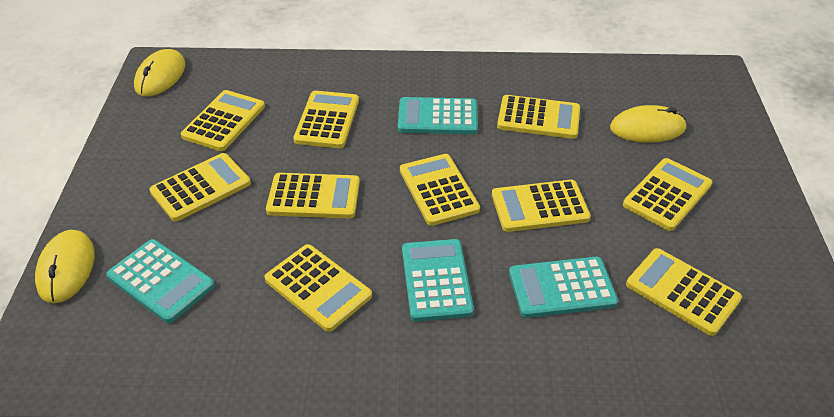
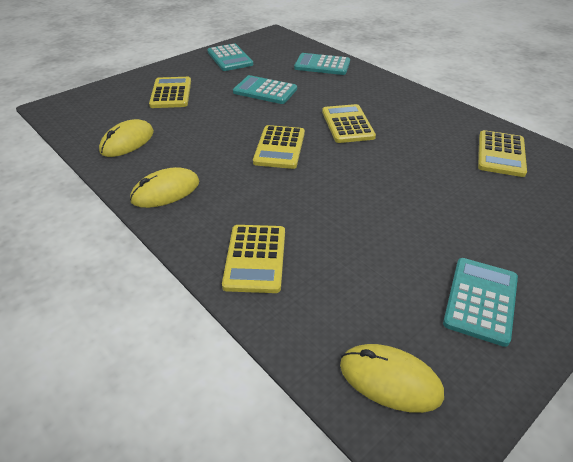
yellow calculator: [149,153,251,222] [181,90,265,151] [264,244,372,332] [266,173,360,218] [293,91,359,148] [400,154,480,226] [492,180,591,232] [497,95,580,139] [623,158,712,231] [626,248,742,336] = 10 -> [149,77,191,108] [222,225,285,293] [253,125,305,169] [322,104,376,143] [478,130,527,177] = 5

